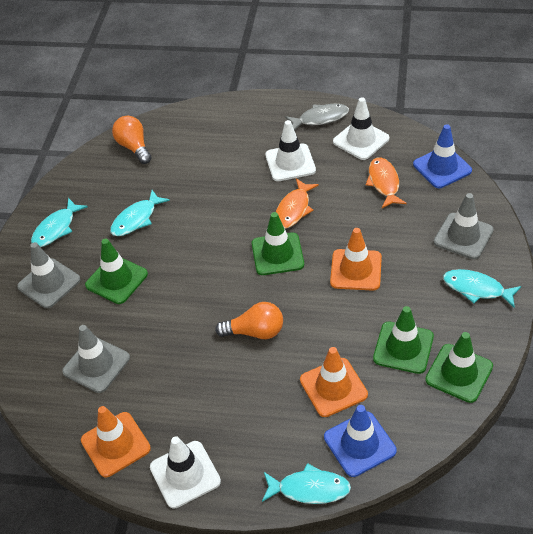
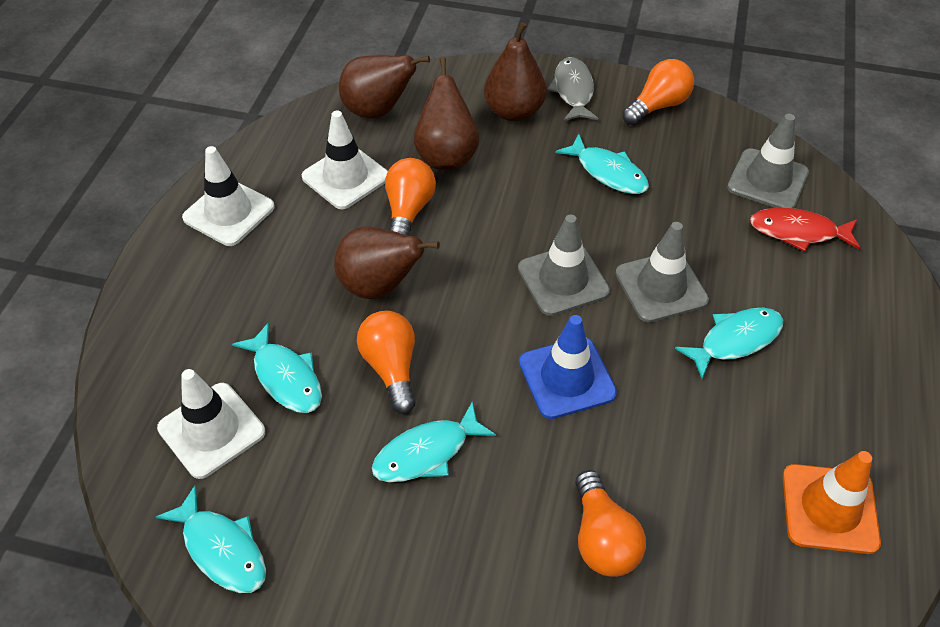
blue traffic cone: [324,405,397,477] [413,124,472,188] = 2 -> [519,315,617,419] = 1
brown pear: none = 0 -> [334,227,440,299] [339,55,430,119] [414,57,479,170] [484,22,546,121] = 4
green traffic cone: [85,238,148,304] [252,212,304,275] [373,306,434,374] [425,332,493,403] = 4 -> none = 0
orange fish: [276,178,319,229] [366,157,407,208] = 2 -> none = 0
orange light bulb: [112,116,152,164] [215,302,283,339] = 2 -> [357,310,416,414] [385,158,436,235] [575,470,646,577] [622,59,694,125] = 4
orange traffic cone: [81,406,151,477] [300,347,368,417] [330,228,382,291] = 3 -> [783,451,881,554] = 1
red fish: none = 0 -> [750,208,860,252] = 1
turquoise fish: [31,198,88,247] [110,190,170,236] [262,463,351,504] [443,269,521,308] = 4 -> [156,485,266,593] [232,322,322,413] [372,402,496,482] [555,134,649,194] [675,308,783,378] = 5

